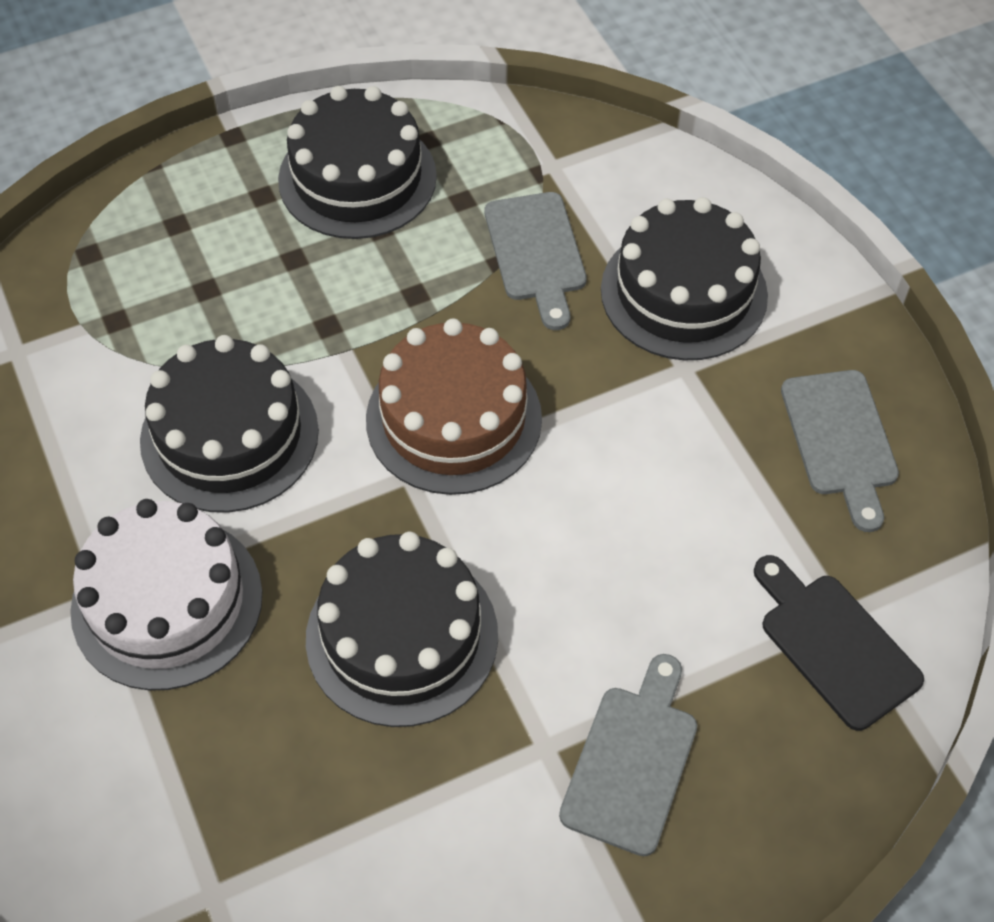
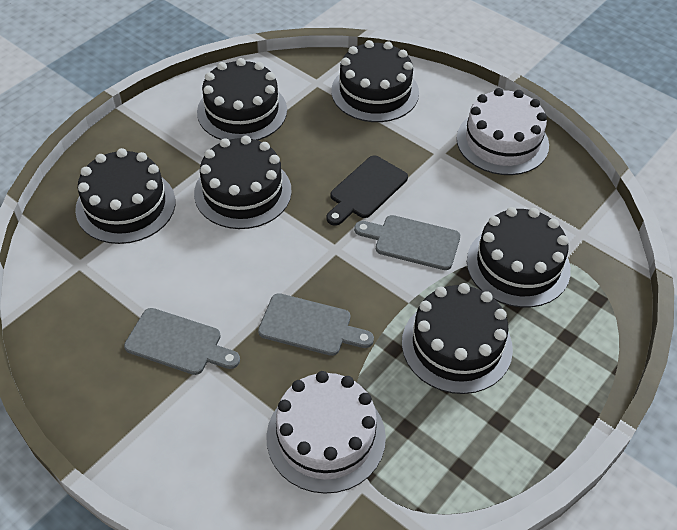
black cake: [140,335,319,513] [278,86,437,239] [306,532,498,727] [601,197,768,360] = 4 -> [75,148,175,244] [194,136,292,229] [197,58,287,140] [331,40,419,122] [402,283,513,394] [467,207,571,308] = 6
brown cake: [366,318,542,495] = 1 -> none = 0
white cake: [70,499,263,691] = 1 -> [266,371,386,494] [457,88,549,175] = 2

